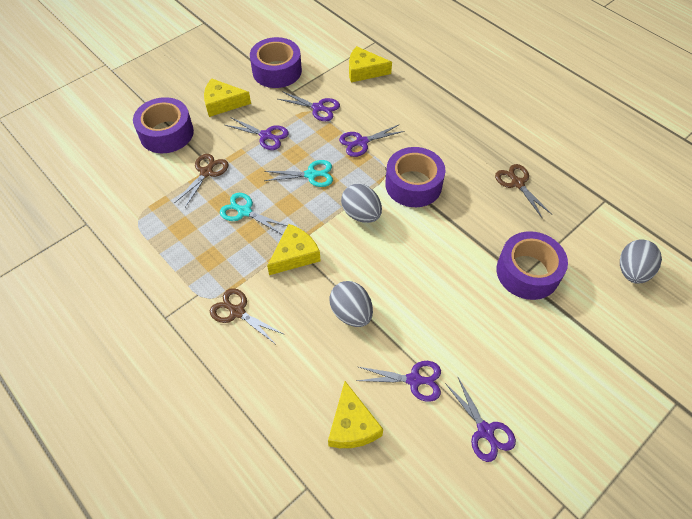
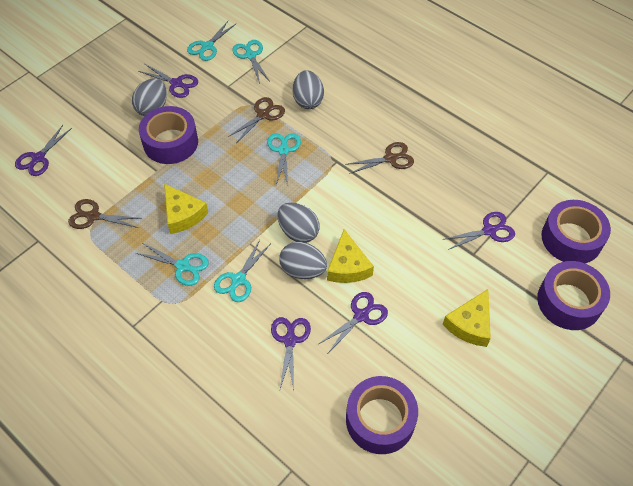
grey egg: [329,281,373,327] [341,184,382,223] [620,239,662,284] = 3 -> [132,78,167,116] [277,203,320,243] [279,242,327,279] [293,70,324,109] = 4
turquoise scissors: [220,193,288,234] [264,160,333,187] = 2 -> [136,243,209,286] [187,21,236,61] [214,240,270,302] [232,40,269,84] [267,133,301,186] = 5
yellow cheese: [204,78,251,117] [267,224,320,275] [328,381,383,448] [349,46,392,83] = 4 -> [164,184,208,234] [327,229,374,283] [443,289,491,347] = 3

